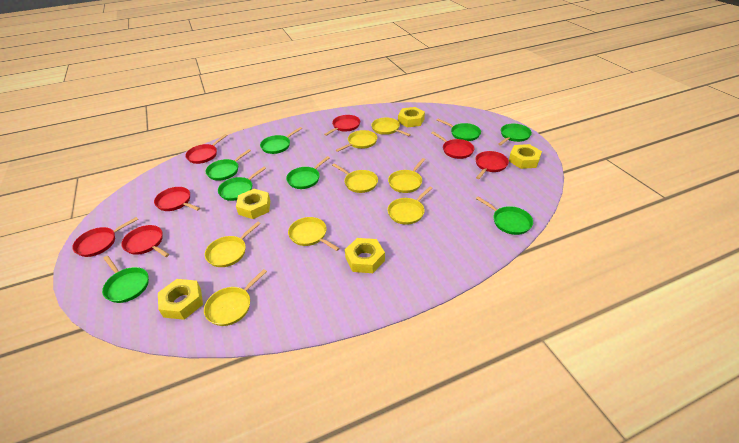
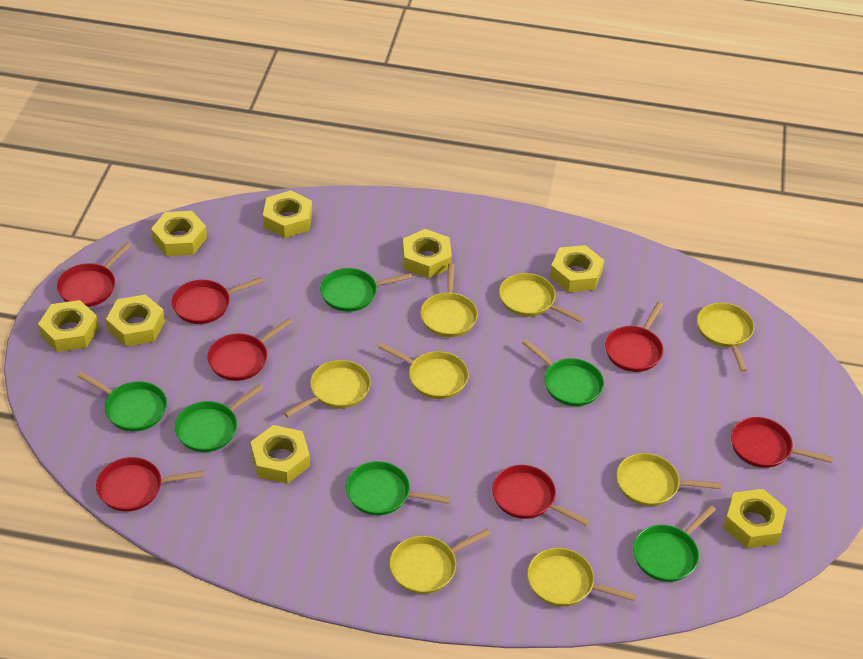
green pan: [102,256,149,303] [206,149,251,181] [218,167,266,201] [260,127,302,154] [286,156,330,189] [436,119,481,141] [476,196,533,235] [498,124,532,146] = 8 -> [77,372,167,431] [174,384,263,452] [320,268,412,312] [346,461,450,515] [522,339,604,406] [633,505,716,582] = 6
yellow nut: [158,279,203,320] [236,189,270,219] [345,238,385,273] [398,107,425,127] [509,144,542,169] = 5 -> [38,300,99,352] [106,295,165,347] [151,211,207,256] [250,425,310,484] [263,190,312,238] [402,229,452,278] [550,245,604,293] [723,489,787,548] = 8

